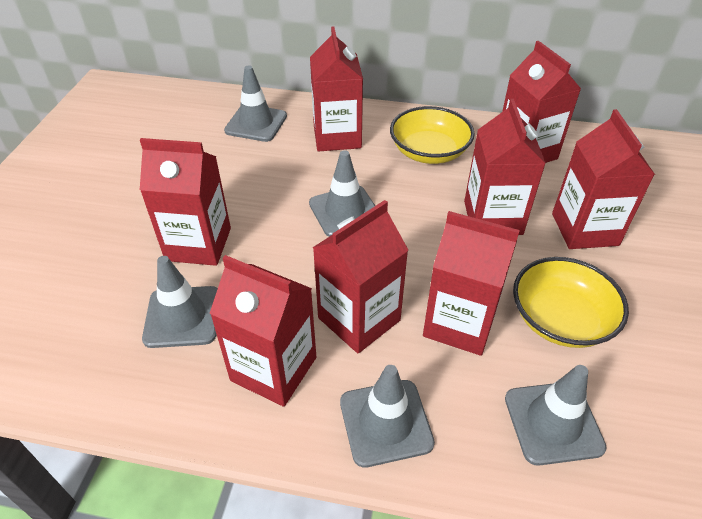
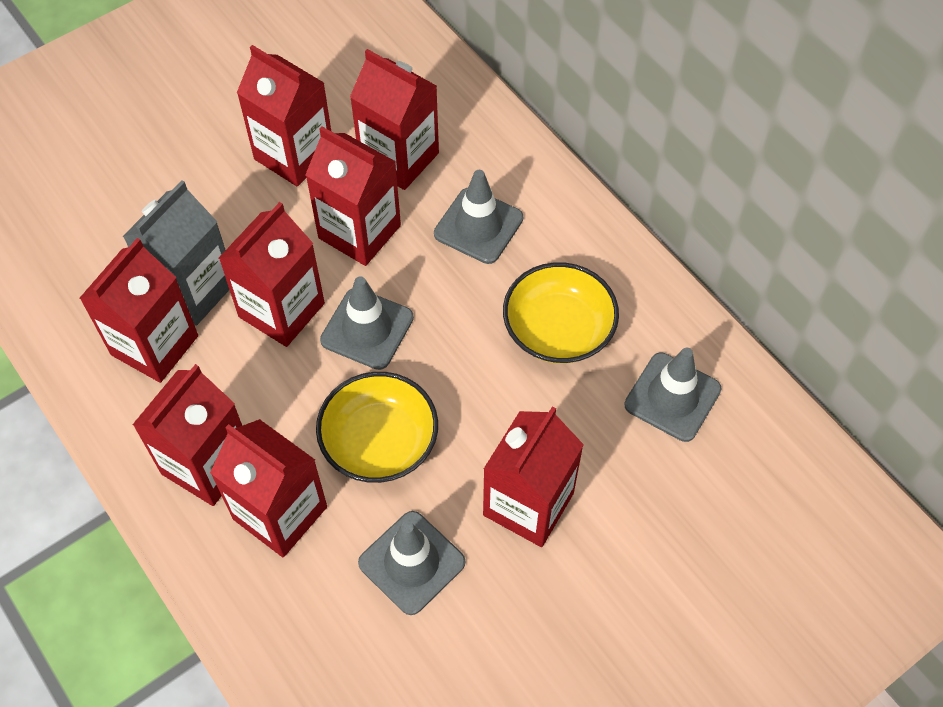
grey carton: none = 0 -> [123,180,229,325] = 1
grey traffic cone: [142,256,218,348] [224,65,287,142] [309,150,375,237] [340,365,435,468] [505,365,607,466] = 5 -> [320,276,414,370] [358,511,465,615] [434,170,523,264] [624,348,721,442] = 4

